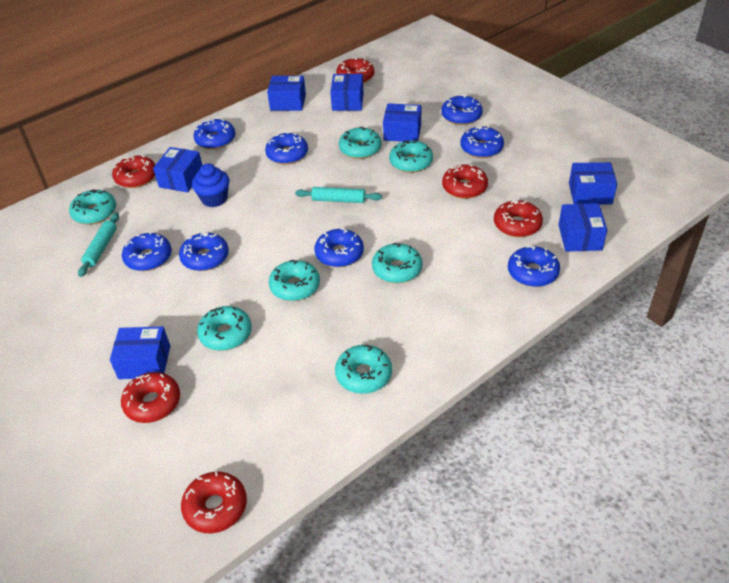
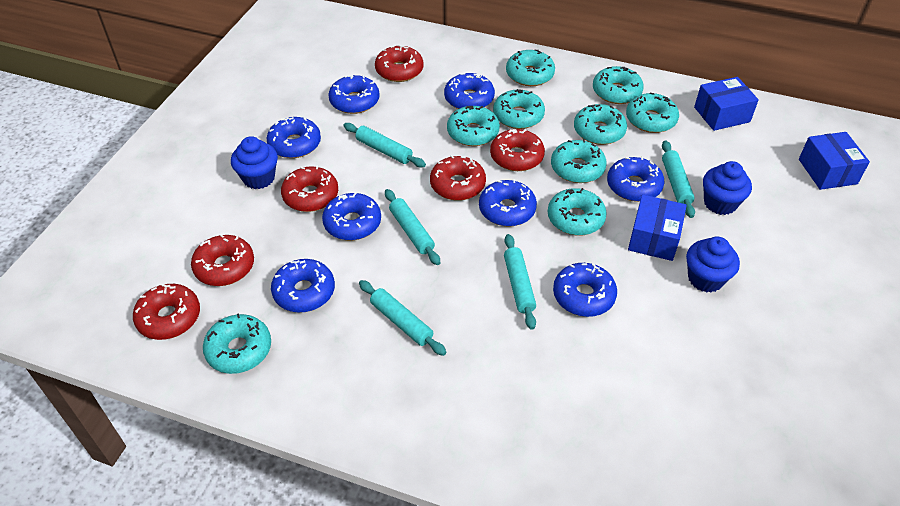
blue box: [110,327,170,379] [153,147,202,192] [267,76,306,111] [330,74,364,111] [383,103,421,142] [558,203,607,252] [569,162,617,205] = 7 -> [628,194,687,261] [694,77,759,131] [799,132,870,190] = 3
blue cupcake: [192,163,230,207] = 1 -> [231,136,278,189] [686,237,740,292] [703,161,752,215] = 3
turquoise donut: [69,190,116,225] [197,306,252,351] [269,260,320,301] [335,345,392,394] [339,127,381,159] [372,243,422,283] [389,140,433,173] = 7 -> [203,313,271,374] [447,106,500,146] [493,89,545,129] [506,50,555,86] [548,188,607,236] [551,139,607,183] [574,104,627,145] [593,66,644,104] [626,93,679,133] = 9
turquoise rolling pin: [78,212,119,277] [295,187,382,203] = 2 -> [343,123,426,167] [359,280,446,356] [385,189,440,265] [504,234,536,330] [662,140,695,218] = 5

